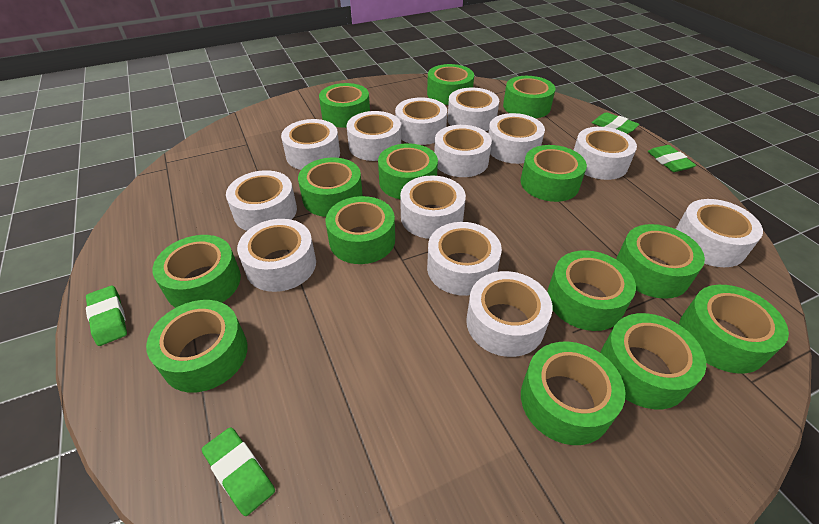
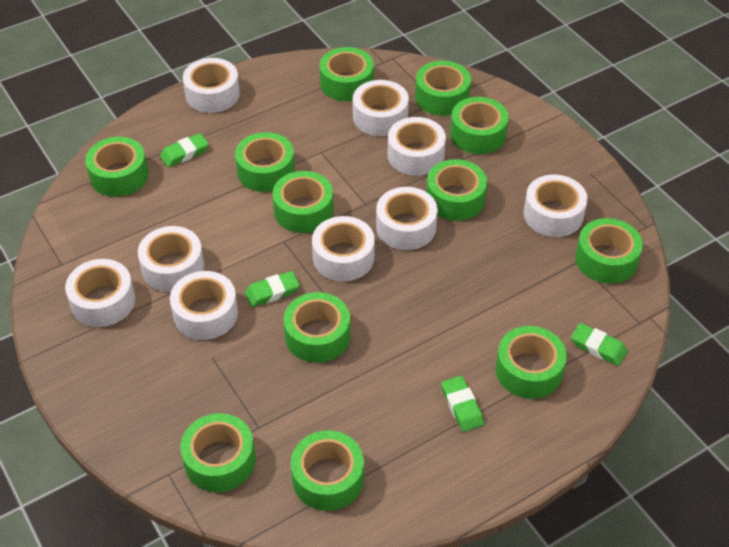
green tape: [146,300,247,393] [152,235,241,308] [298,157,363,217] [319,83,370,128] [326,196,395,264] [378,143,438,199] [427,64,474,105] [503,76,556,118] [520,145,587,202] [521,342,625,445] [548,250,636,331] [600,313,706,409] [616,224,705,299] [679,285,789,374] = 14 -> [85,137,149,197] [180,413,255,492] [235,132,295,192] [272,171,334,233] [284,292,350,363] [291,430,364,511] [320,47,374,101] [415,61,471,116] [426,159,487,221] [450,97,509,154] [496,326,567,399] [575,218,643,284] = 12
white tape: [226,170,297,231] [237,219,316,292] [281,119,340,170] [347,111,401,161] [395,97,447,145] [400,175,466,239] [427,222,502,296] [434,125,492,177] [447,87,499,131] [466,271,553,357] [488,113,545,164] [574,127,637,180] [676,199,763,267] = 13 -> [65,259,135,327] [138,226,204,292] [170,271,238,340] [183,58,240,113] [312,216,375,281] [353,80,409,136] [376,187,438,250] [388,117,446,176] [524,175,588,237] = 9

